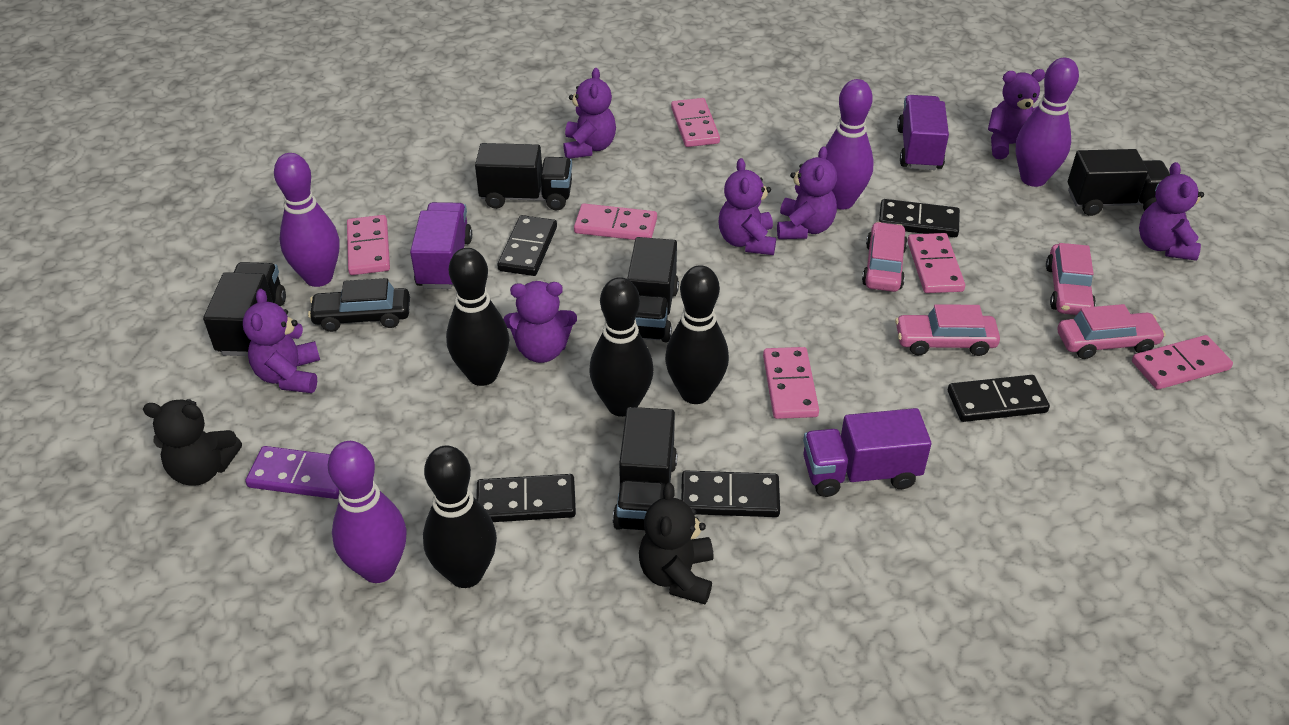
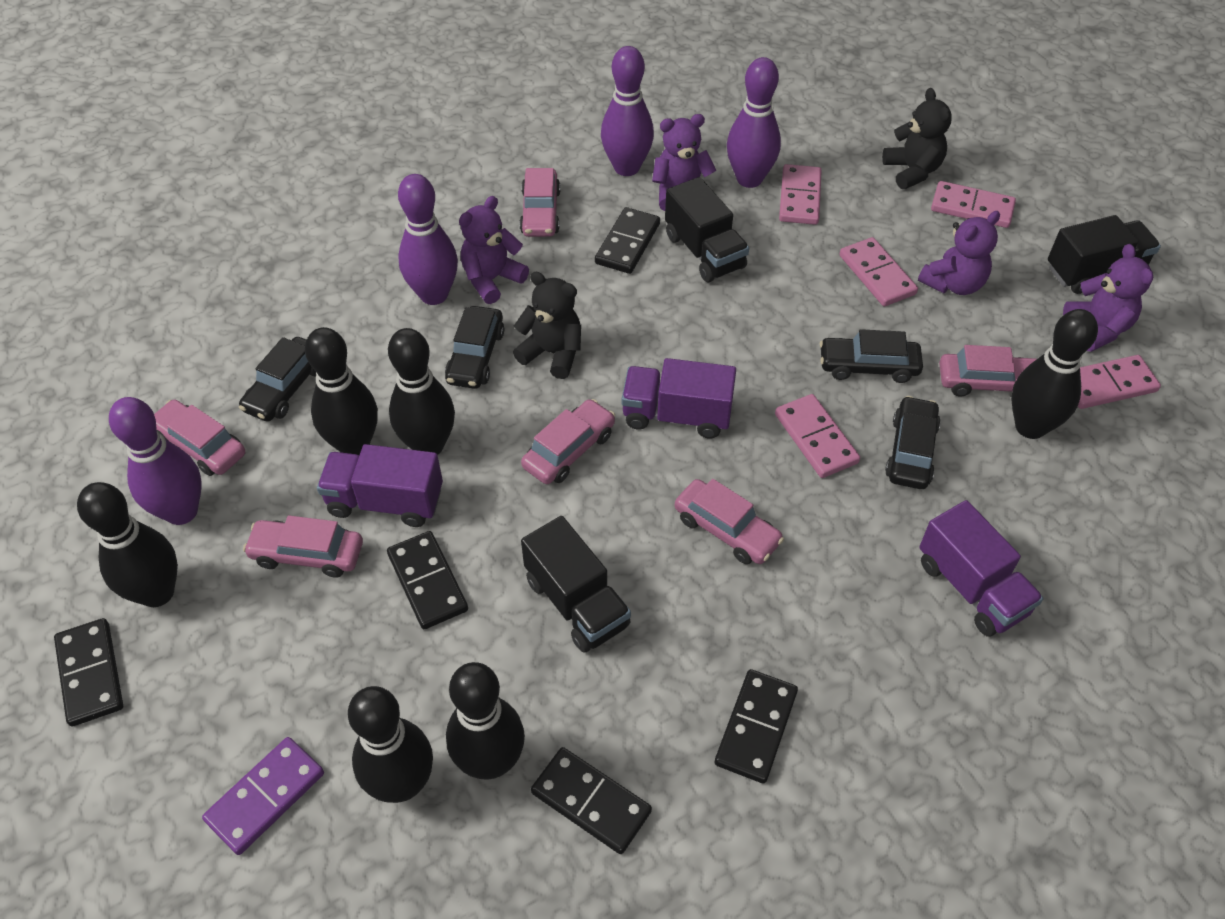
black bowling pin: [423,445,497,588] [446,248,509,386] [589,277,654,417] [665,265,729,404] = 4 -> [77,482,178,607] [305,327,378,455] [348,686,433,803] [388,328,455,455] [446,662,525,780] [1011,309,1098,439] = 6
black car: [308,278,410,332] = 1 -> [239,337,316,421] [445,306,504,389] [820,329,923,383] [885,396,941,489] = 4
black truck: [203,262,286,356] [475,143,572,210] [613,407,677,530] [627,237,679,342] [1068,149,1170,216] = 5 -> [521,516,631,653] [665,177,749,282] [1048,215,1161,294] = 3
pink car: [862,222,908,292] [895,304,1000,356] [1046,243,1096,315] [1057,304,1166,359] = 4 -> [154,400,245,476] [243,516,363,578] [519,168,560,237] [521,399,615,484] [675,479,784,564] [939,345,1037,396] = 6
pink domino: [347,215,390,275] [574,203,657,240] [671,98,720,147] [763,347,819,419] [907,233,965,293] [1132,335,1233,390] = 6 -> [775,394,860,478] [779,164,822,225] [840,237,918,306] [931,181,1016,228] [1078,355,1161,409] = 5
purple teddy bear: [243,289,320,393] [503,281,577,363] [564,68,616,159] [719,158,776,255] [777,146,837,239] [988,69,1045,159] [1139,162,1204,261] = 7 -> [459,196,529,304] [652,114,716,211] [918,211,1000,295] [1063,244,1153,352] = 4

